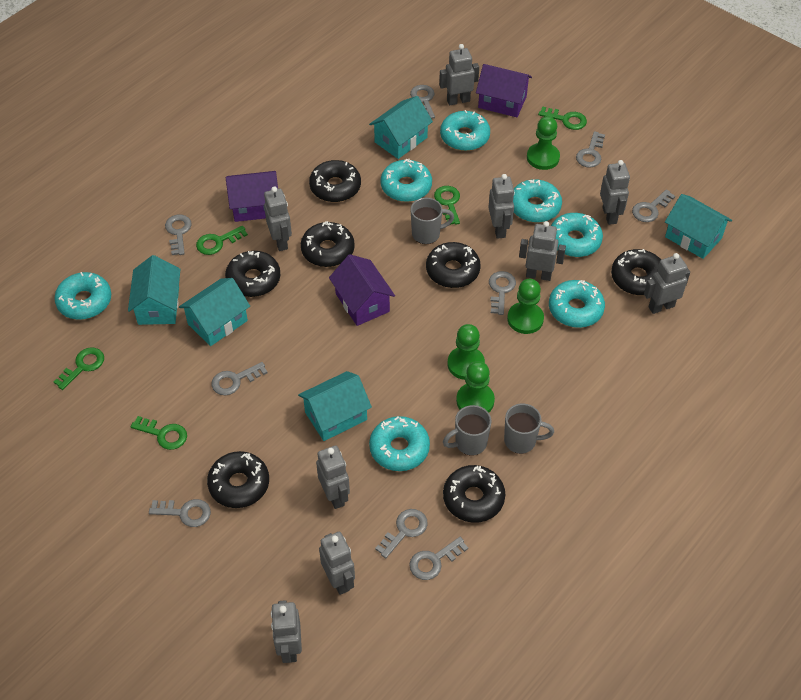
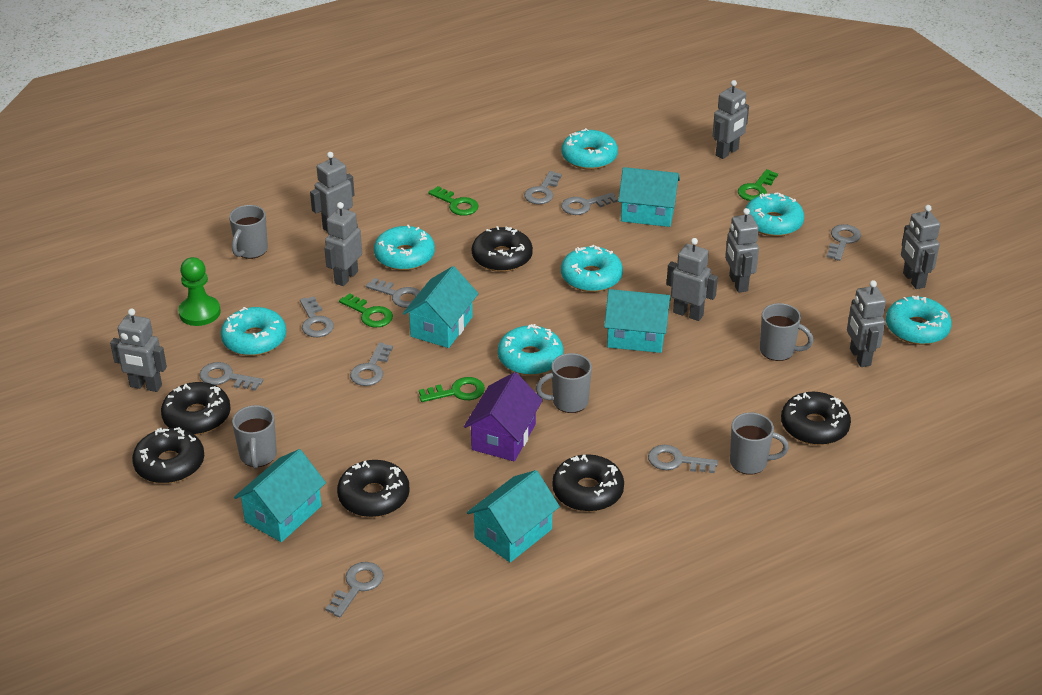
black donut: [207,451,269,508] [225,251,280,297] [301,221,355,267] [309,160,361,202] [426,242,481,288] [443,465,505,523] [611,249,661,295] = 7 -> [132,427,204,484] [161,382,231,435] [337,460,410,517] [472,226,533,272] [552,454,624,512] [781,392,851,445] = 6
green key: [53,347,104,390] [131,416,187,450] [196,226,248,255] [434,186,460,225] [538,106,587,130] = 5 -> [339,293,393,328] [419,377,485,402] [428,186,479,216] [738,169,778,201] = 4
green pawn: [448,324,485,380] [456,361,495,413] [507,279,544,334] [527,116,560,170] = 4 -> [178,257,221,326] = 1
grey mug: [411,198,454,244] [443,405,491,455] [504,403,554,454] = 3 -> [229,205,268,259] [232,405,277,469] [536,353,592,413] [730,412,789,475] [760,303,813,361] = 5
grey robot: [264,186,292,251] [271,600,302,663] [316,445,350,509] [319,532,355,595] [439,44,479,106] [488,174,515,239] [519,221,566,281] [600,160,630,225] [644,253,690,314] = 9 -> [110,308,167,392] [310,152,354,232] [324,202,362,286] [667,238,718,321] [713,80,749,159] [725,208,759,293] [847,280,886,367] [901,205,940,289] = 8
purple house: [226,171,278,222] [329,254,395,326] [476,64,532,117] = 3 -> [464,372,543,461] = 1

